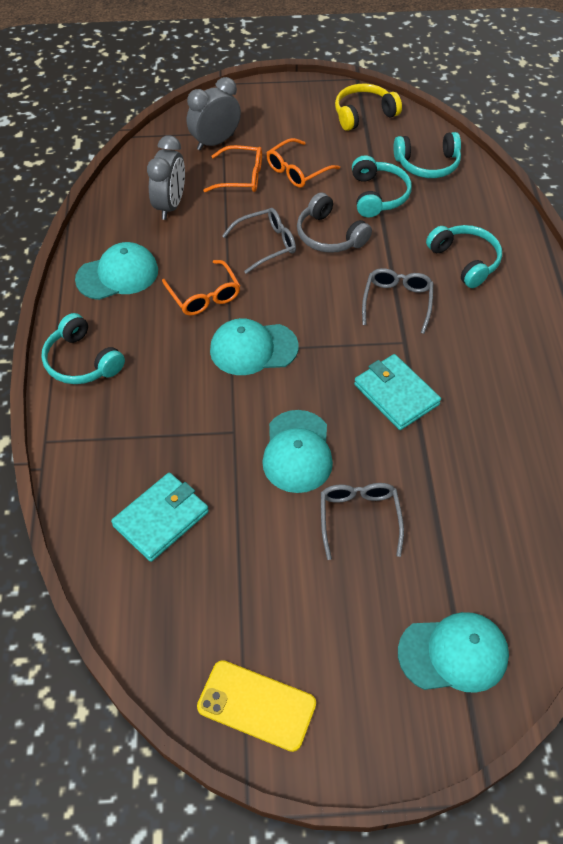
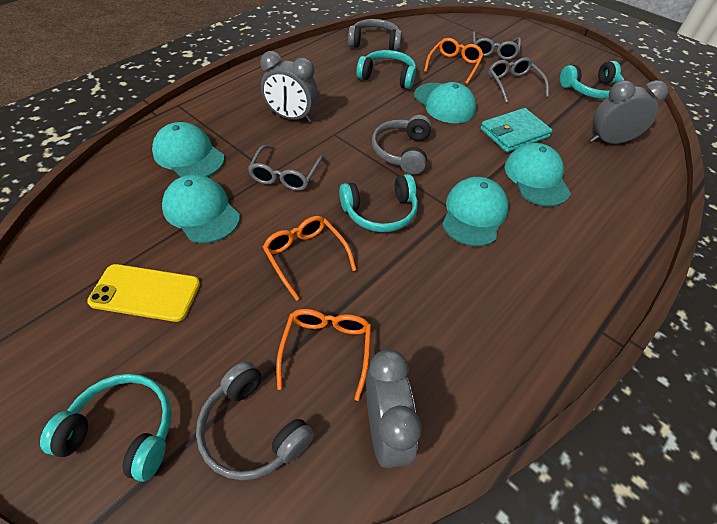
grey clock: [147,135,185,220] [187,77,241,150] = 2 -> [260,51,318,122] [366,349,422,468] [590,80,668,144] = 3
grey headphones: [297,193,372,253] = 1 -> [196,361,314,481] [348,19,402,51] [372,115,432,174] = 3
turquoise cap: [75,242,158,300] [210,318,299,375] [262,410,333,493] [398,612,509,693] = 4 -> [152,122,225,177] [162,174,240,243] [414,82,476,123] [442,177,509,246] [504,143,571,207] = 5
turquoise wallet: [111,473,209,562] [354,354,441,430] = 2 -> [480,108,553,152] = 1
yellow headphones: [335,84,402,131] = 1 -> none = 0

